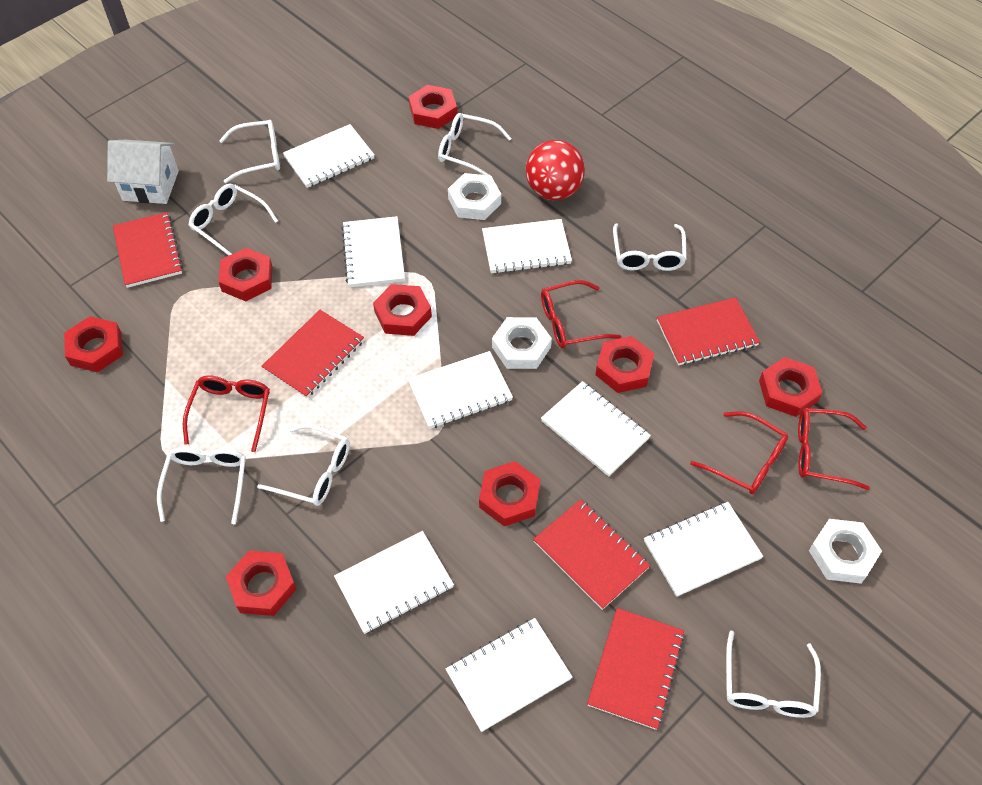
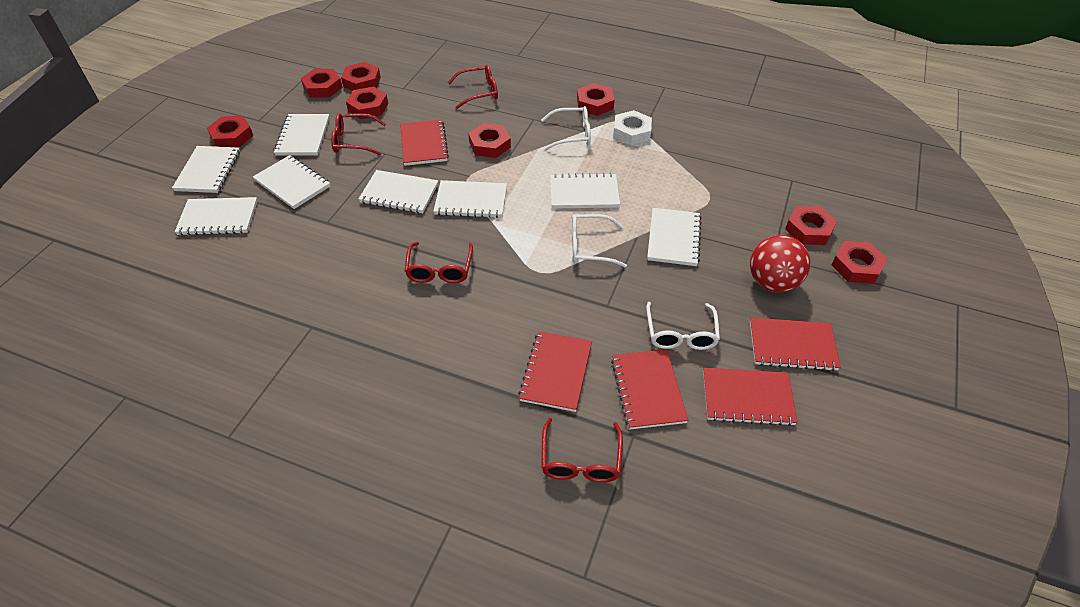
white glasses: [157,447,246,524] [188,184,278,256] [219,120,280,183] [257,424,350,506] [438,113,512,176] [613,223,687,271] [726,631,821,718] = 7 -> [541,106,591,151] [572,214,627,267] [646,302,720,350] = 3
white house: [107,140,179,204] = 1 -> none = 0
white nut: [448,173,501,220] [492,317,552,369] [809,519,882,584] = 3 -> [613,110,652,145] = 1

